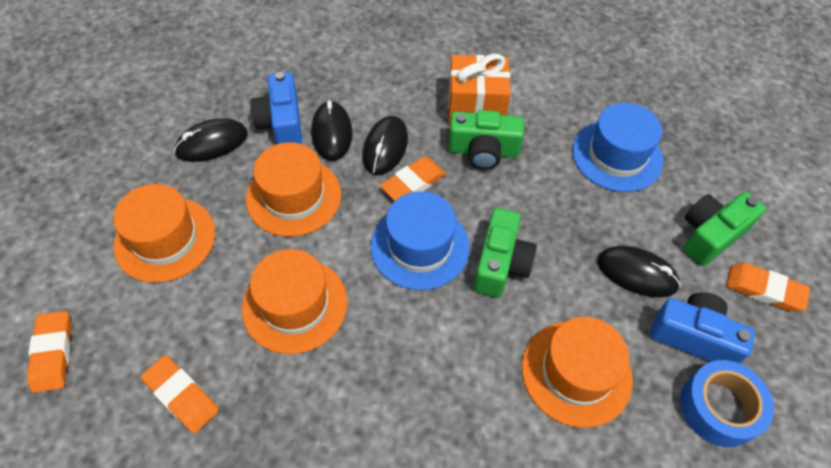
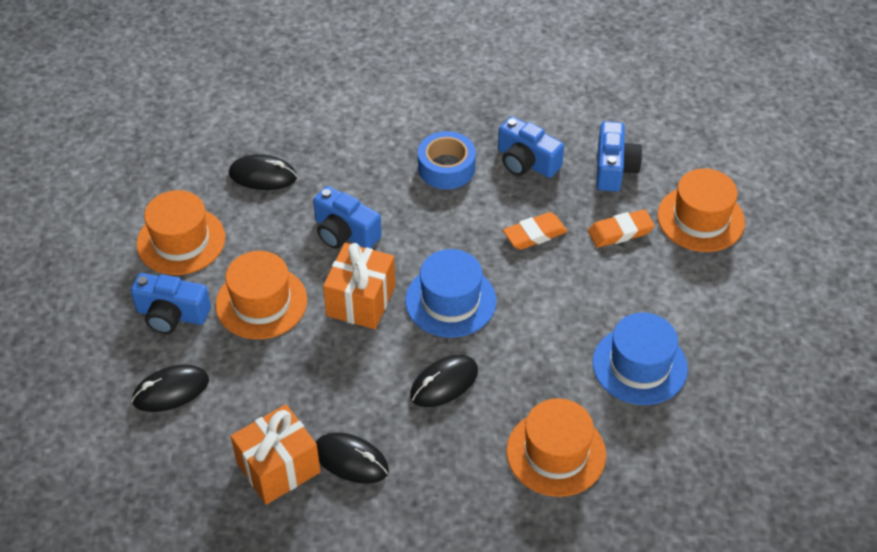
blue camera: [250,72,302,144] [650,292,755,363] = 2 -> [131,273,211,334] [313,186,382,249] [498,116,564,178] [596,121,642,192] = 4
green camera: [448,110,524,170] [474,208,537,297] [683,192,766,266] = 3 -> none = 0
orange eraser: [27,311,72,393] [141,355,219,433] [380,157,446,201] [726,263,810,312] = 4 -> [503,212,567,250] [588,209,655,248] = 2
orange gift: [448,54,511,125] = 1 -> [230,404,321,505] [323,243,395,329] = 2

